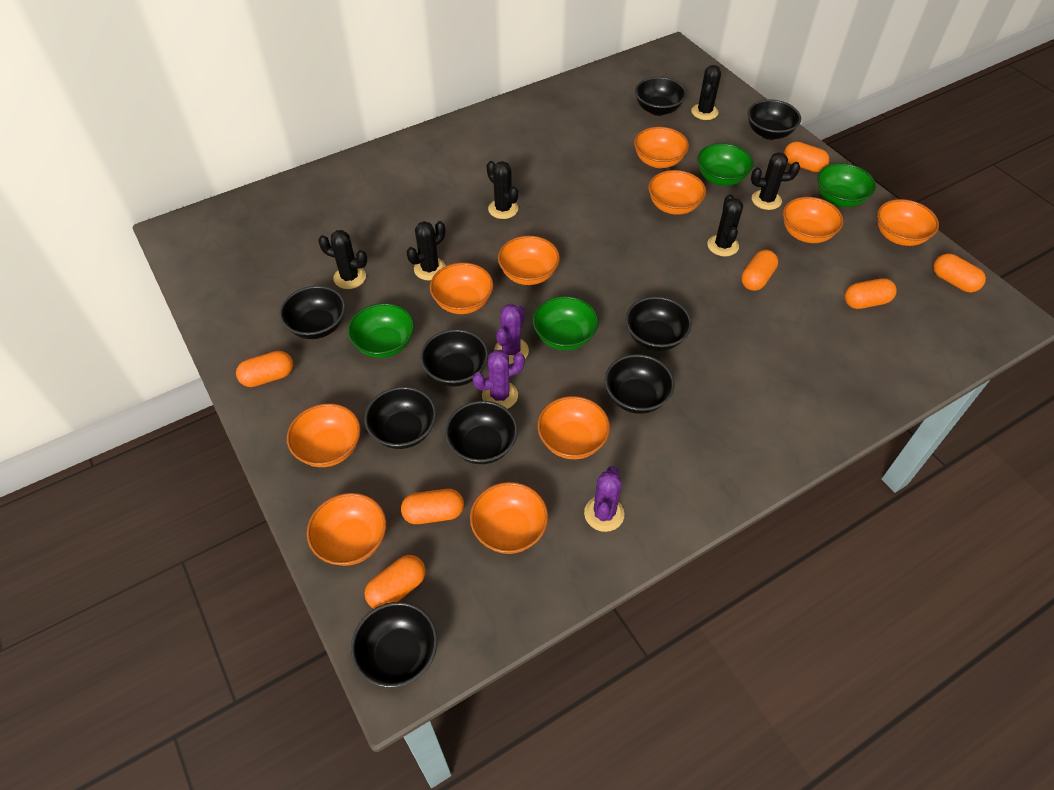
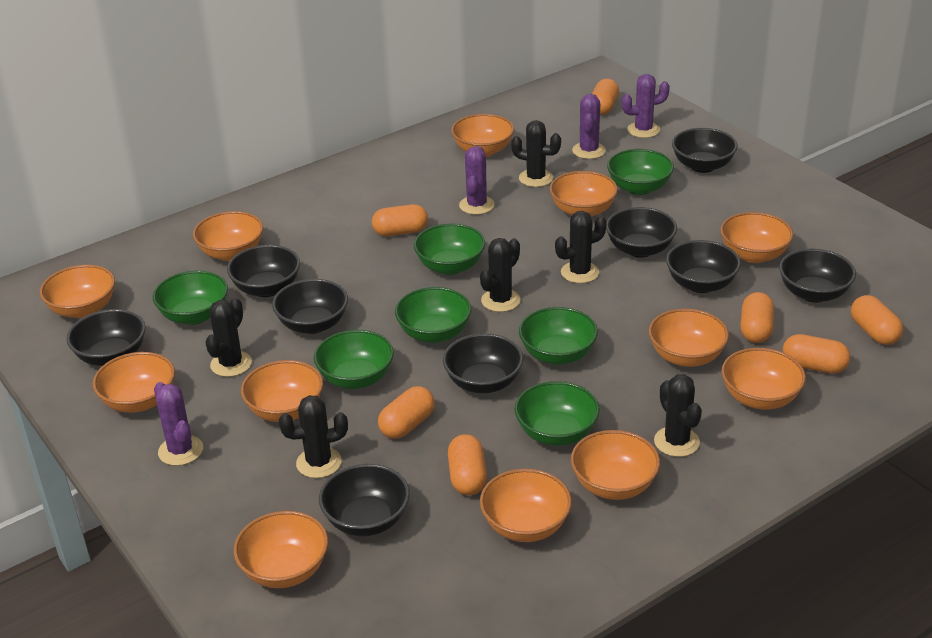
green bowl: [348,303,414,358] [533,296,599,351] [697,143,754,186] [817,163,876,207] = 4 -> [153,270,228,325] [314,330,394,389] [395,287,472,343] [414,223,485,275] [514,381,600,446] [519,307,598,365] [607,149,674,195] = 7
orange bowl: [287,403,361,467] [307,493,386,566] [430,263,493,314] [470,482,548,554] [498,236,560,285] [537,396,610,459] [634,127,689,168] [648,170,706,215] [783,197,843,243] [877,199,939,246] = 10 -> [40,265,115,318] [93,352,175,413] [193,211,263,261] [233,511,328,588] [241,360,323,422] [451,114,514,157] [480,469,572,542] [549,171,618,217] [571,430,660,500] [649,309,729,367] [720,212,793,263] [721,348,806,410] = 12
purple cactus: [473,350,525,409] [494,304,529,364] [584,466,624,532] = 3 -> [154,382,203,466] [459,146,495,215] [572,94,606,159] [622,74,670,138] = 4

